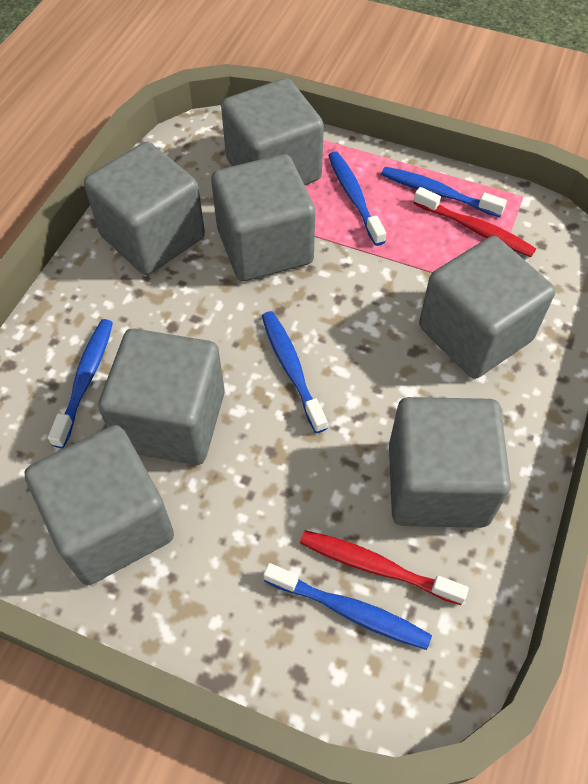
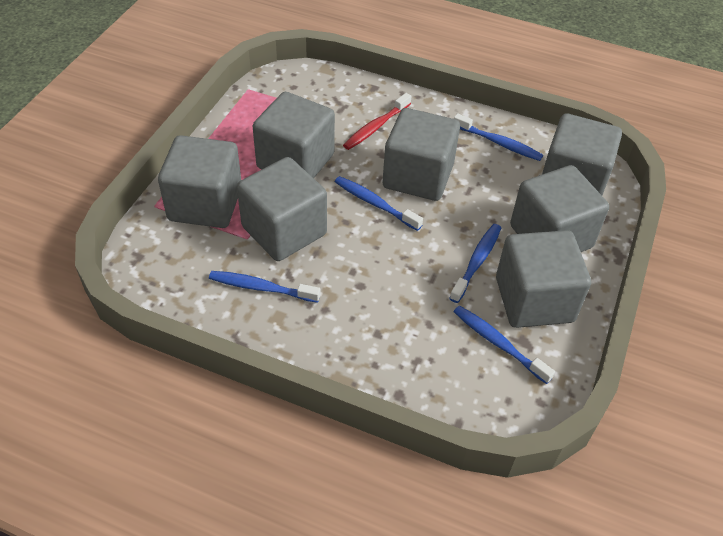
red toothbrush: [300,530,469,605] [414,187,536,257] = 2 -> [343,93,412,150] = 1

